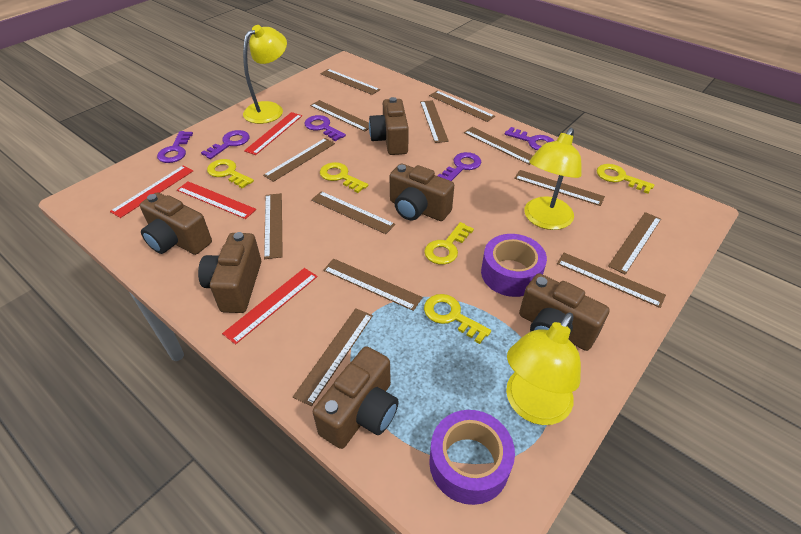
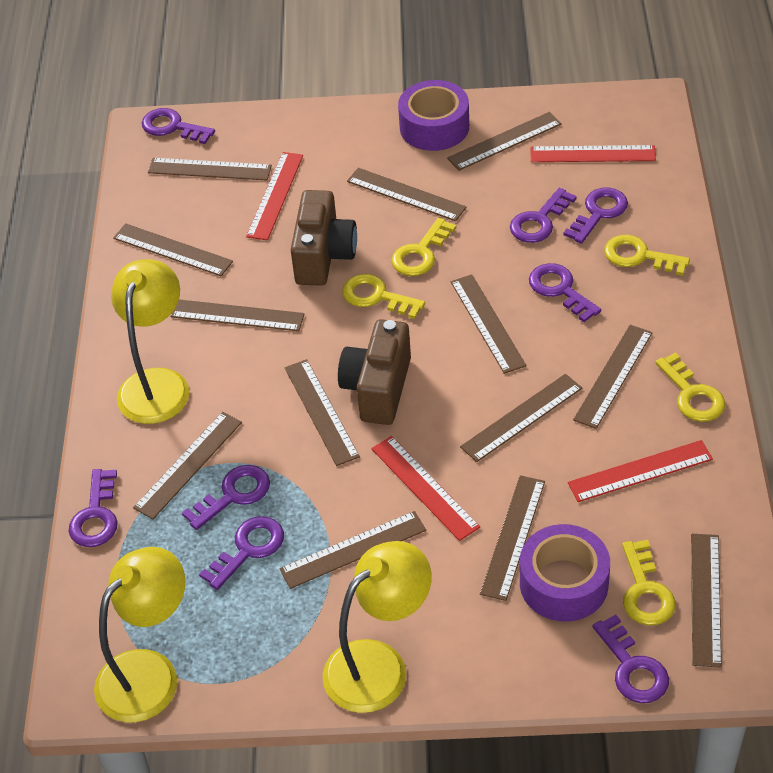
brown camera: [140,192,212,255] [198,232,261,313] [313,346,399,449] [369,97,409,155] [389,164,454,221] [519,273,609,351] = 6 -> [291,190,357,286] [338,319,411,425] = 2
purple key: [157,131,193,163] [201,130,249,159] [305,115,346,141] [438,152,481,181] [505,127,554,150] = 5 -> [69,469,118,547] [142,108,215,144] [182,465,270,530] [199,516,284,590] [510,188,577,243] [529,263,601,322] [563,187,628,244] [592,614,669,703] = 8

